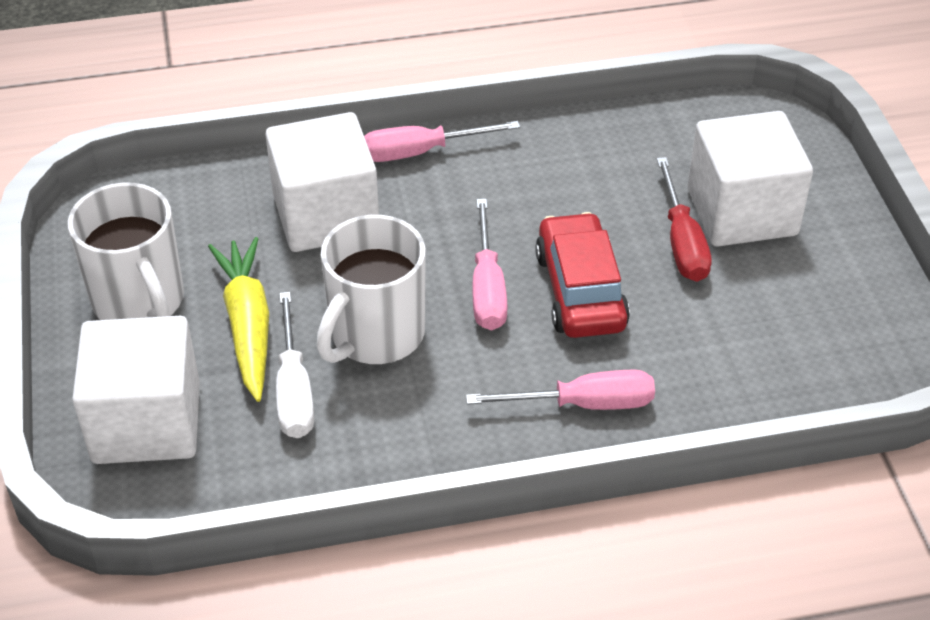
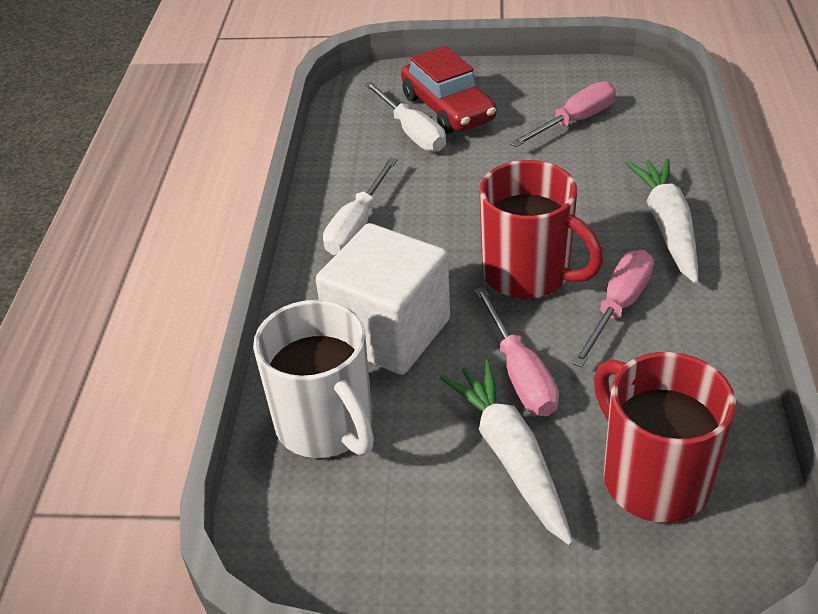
red mug: none = 0 -> [479,160,603,299] [594,352,736,523] = 2
red screwdriver: [657,157,712,282] = 1 -> none = 0
white carrot: none = 0 -> [440,360,573,546] [626,158,698,284] = 2
white cube: [72,316,200,464] [265,112,379,252] [688,111,813,247] = 3 -> [316,223,450,375] = 1
white mug: [68,183,184,320] [317,215,426,364] = 2 -> [253,300,374,458] = 1
white screwdriver: [276,292,314,438] = 1 -> [323,157,398,255] [364,82,446,152] = 2
yellow carrot: [208,237,269,402] = 1 -> none = 0

